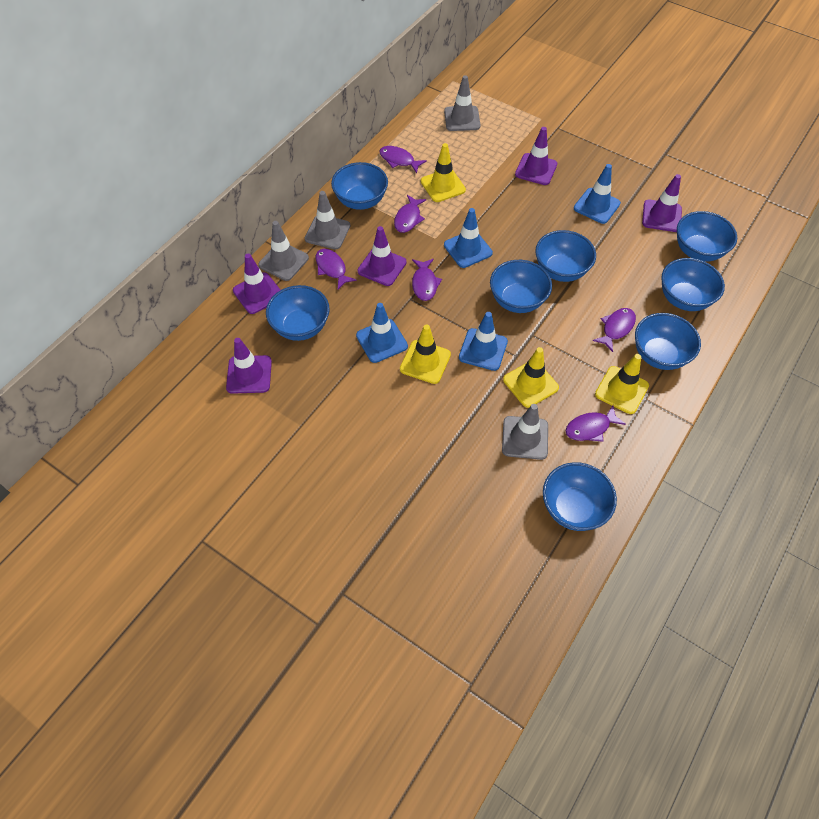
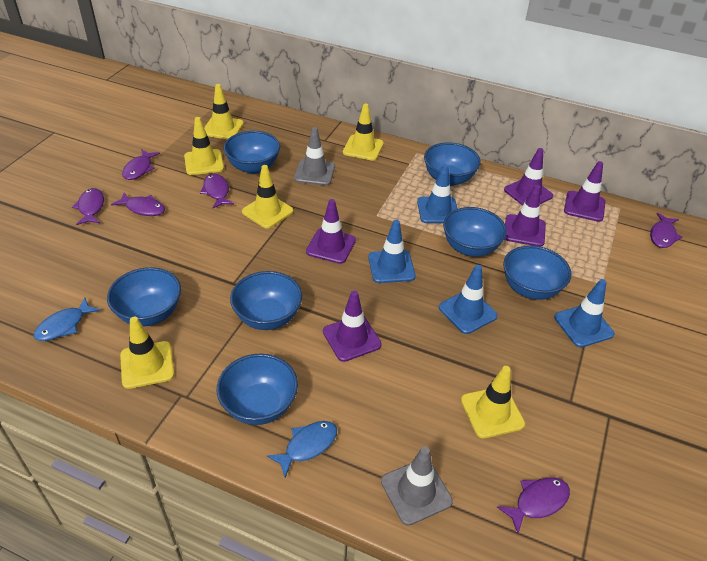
blue bowl: [266,285,330,341] [331,162,388,210] [490,260,552,313] [535,230,596,282] [543,462,617,531] [635,313,701,370] [661,258,725,311] [677,211,737,262] = 8 -> [107,267,181,326] [217,354,298,425] [224,131,280,174] [230,271,302,330] [424,142,481,186] [443,207,507,257] [503,245,571,300] = 7
blue fish: none = 0 -> [34,297,100,341] [267,421,337,477] = 2
grey traffic cone: [258,221,309,281] [305,191,350,249] [444,75,480,131] [502,404,548,460] = 4 -> [294,127,335,186] [381,446,453,525] = 2
yellow traffic cone: [400,324,451,384] [421,143,466,202] [503,347,559,408] [595,354,649,414] = 4 -> [120,317,174,389] [184,117,224,175] [204,84,244,139] [242,165,293,229] [343,103,384,161] [461,366,525,439] = 6

